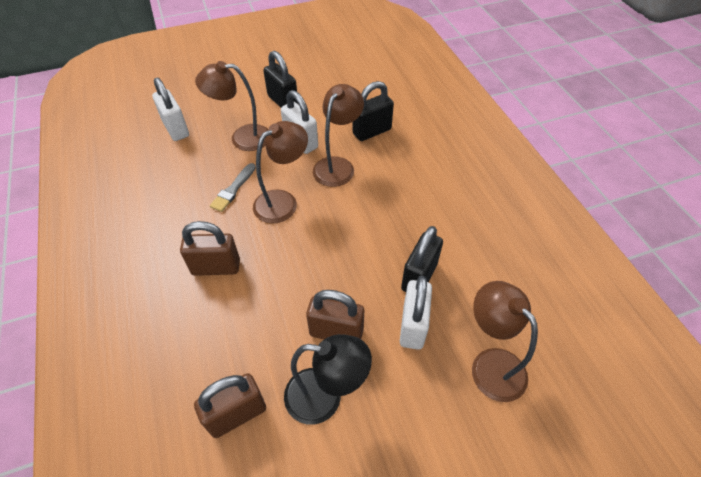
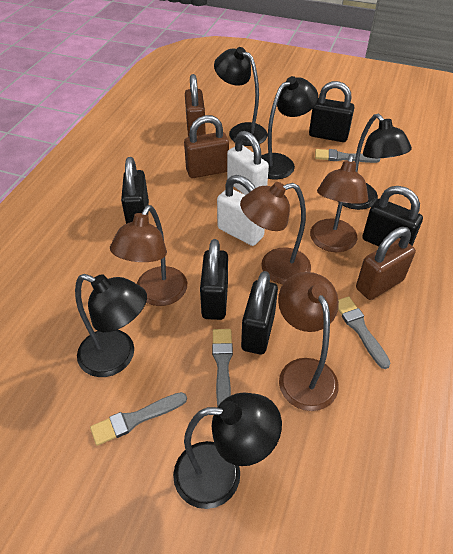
black lamp: [284,334,372,425] = 1 -> [75,274,147,377] [173,392,282,509] [214,47,268,146] [261,76,318,180] [338,114,412,210] = 5
black padlock: [263,51,299,108] [353,81,394,141] [401,226,443,292] = 3 -> [121,157,149,224] [200,239,228,320] [241,271,278,354] [309,81,354,142] [362,186,423,247] = 5
grey brush: [210,163,256,212] = 1 -> [90,392,187,446] [212,329,233,406] [315,149,380,163] [338,296,391,369] = 4
white padlock: [152,78,189,141] [281,90,318,154] [400,276,432,350] = 3 -> [217,175,265,246] [227,131,269,195] = 2

